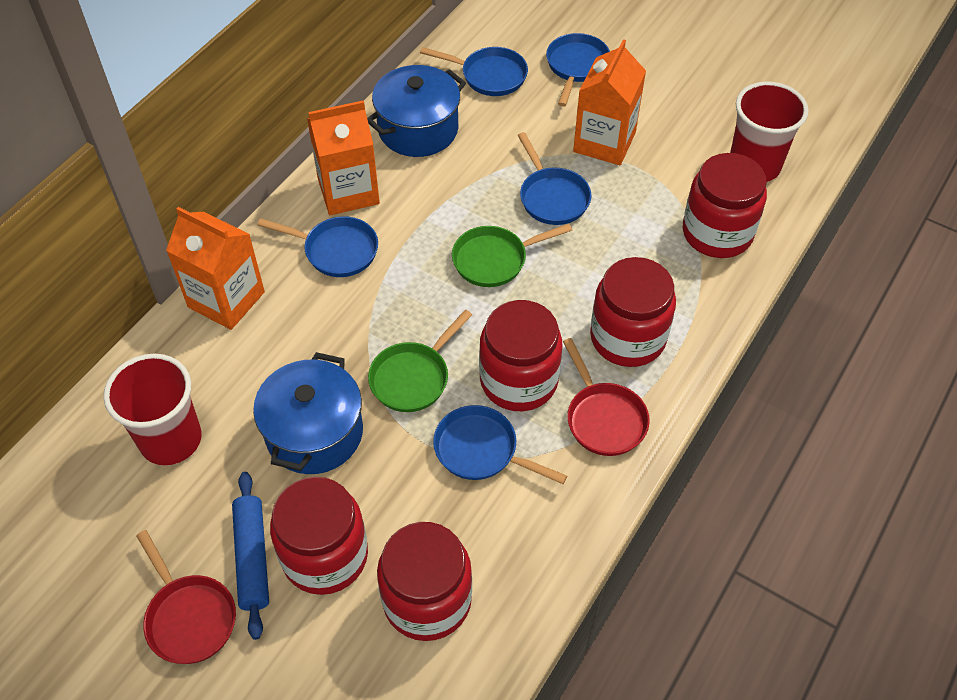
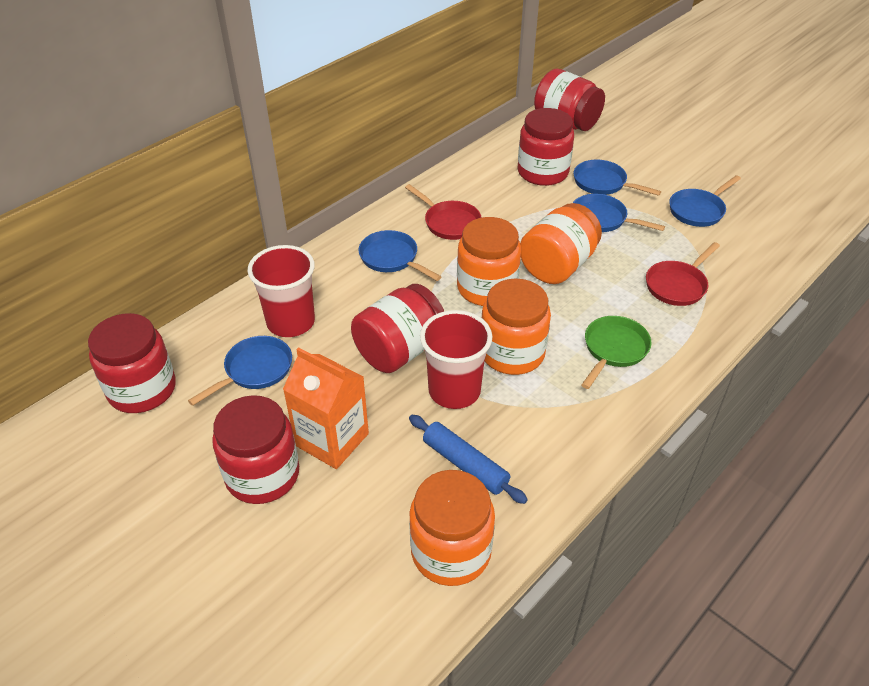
blue pot: [253,352,363,474] [367,65,466,157] = 2 -> none = 0
green pan: [368,310,472,412] [452,224,572,287] = 2 -> [581,316,652,389] = 1
orange carton: [166,207,265,330] [307,100,380,215] [573,39,646,165] = 3 -> [283,347,369,469] = 1
orange jar: none = 0 -> [409,470,495,586] [457,217,521,306] [482,278,551,375] [520,203,602,284] = 4

